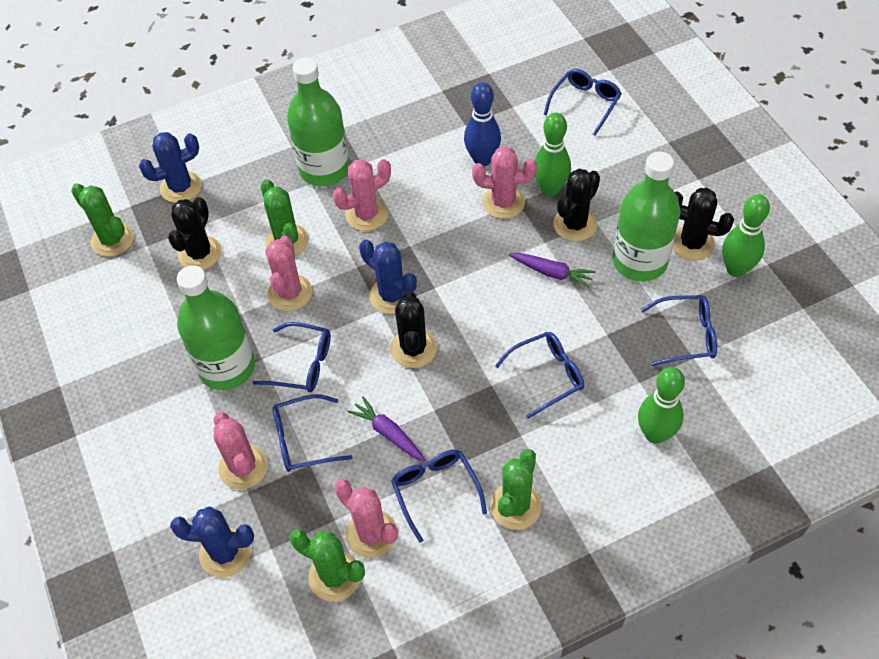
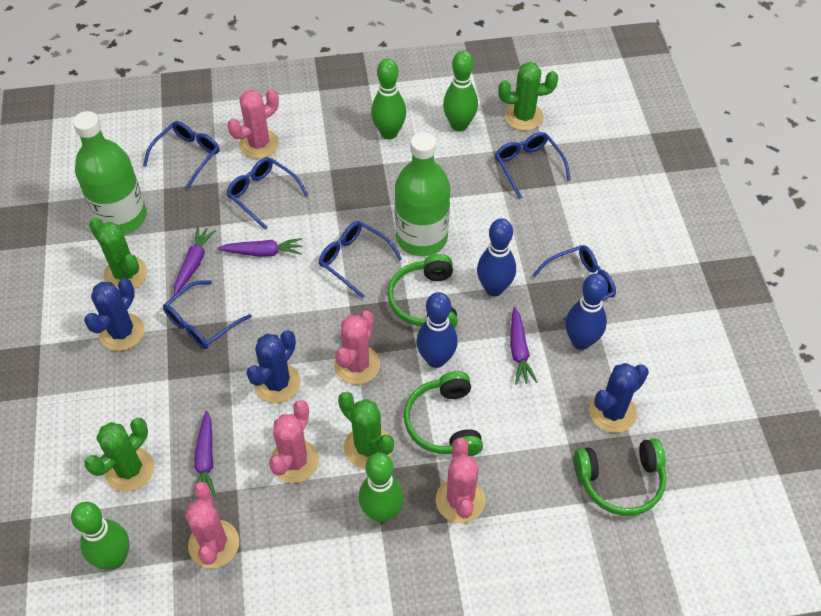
black cactus: [168,197,221,270] [390,291,437,368] [553,169,600,241] [672,188,734,261] = 4 -> none = 0
blue bowling pin: [464,82,501,166] = 1 -> [417,292,458,368] [477,218,516,296] [565,273,608,350] = 3
green bottle: [177,265,255,390] [287,58,350,186] [613,152,680,281] = 3 -> [73,111,147,234] [395,132,450,256] = 2
green bowling pin: [534,113,571,197] [638,367,685,444] [722,194,770,277] = 3 -> [71,502,129,569] [359,453,404,522] [371,59,406,139] [443,51,478,132] = 4
green headphones: none = 0 -> [387,254,458,328] [404,371,483,456] [574,438,666,516] = 3
purple carrot: [347,396,426,462] [509,253,596,288] = 2 -> [174,226,216,295] [192,411,216,499] [217,238,302,257] [510,307,537,385] = 4

